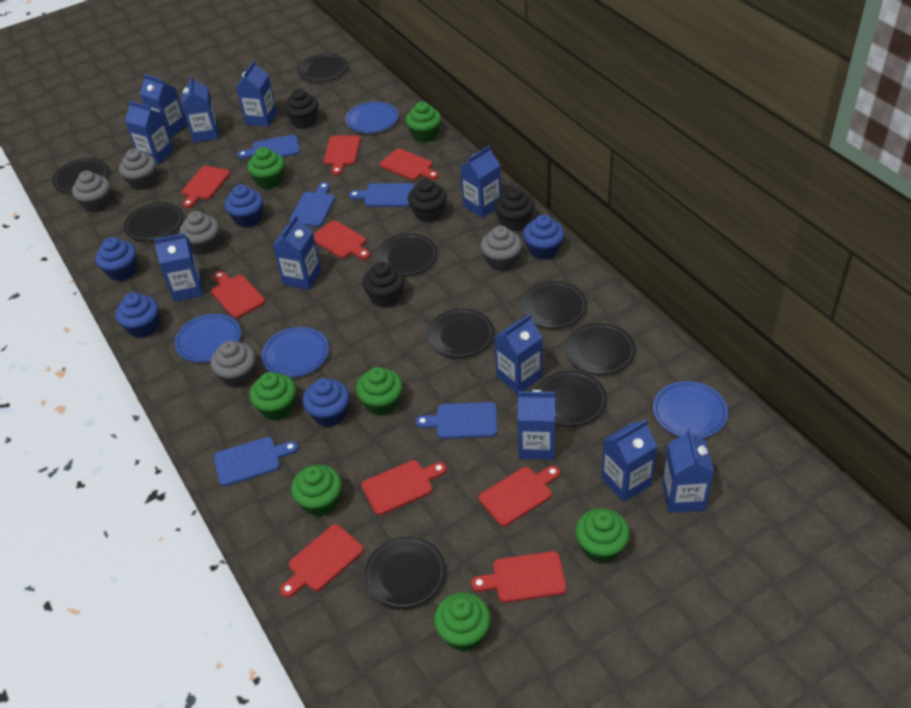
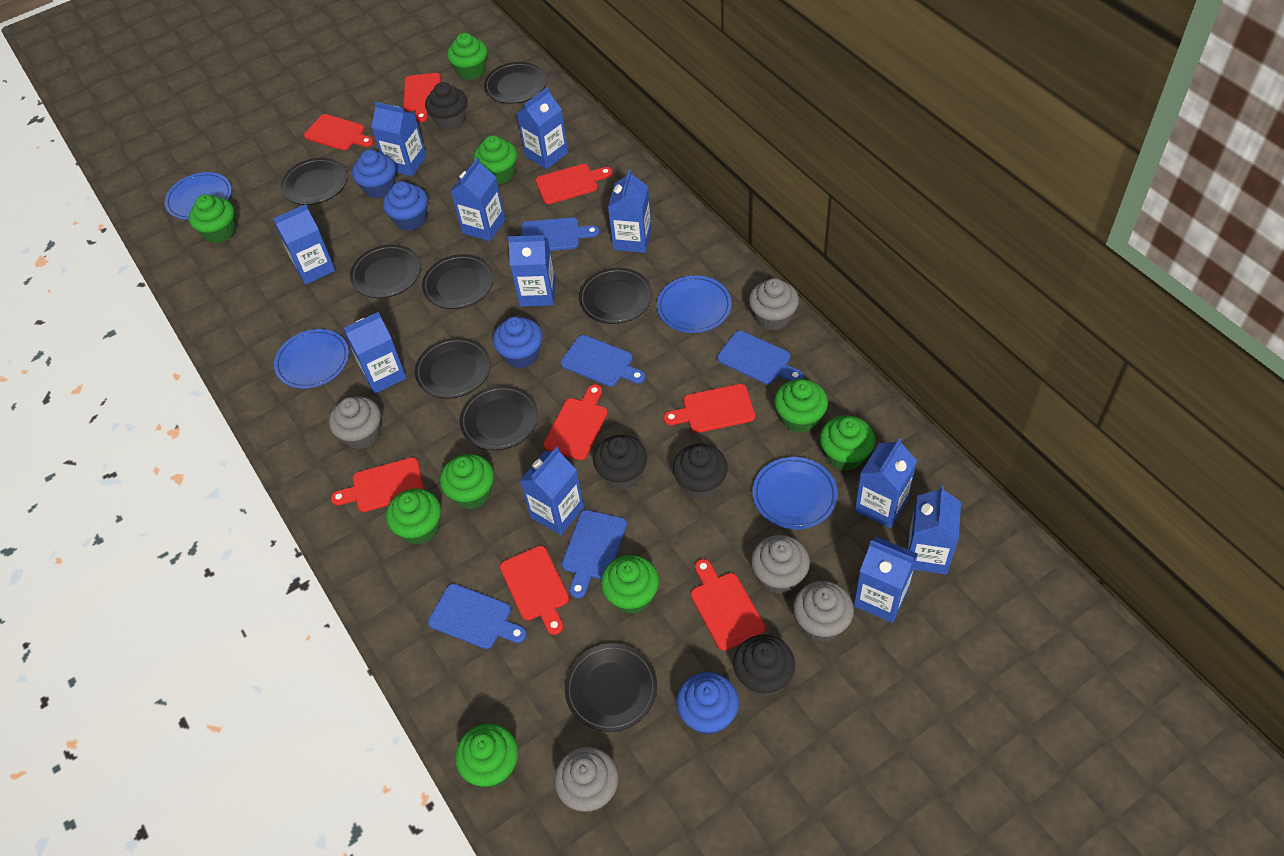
black plate: [52,158,109,193] [124,202,183,241] [298,54,348,82] [364,536,446,610] [375,234,437,276] [427,309,494,358] [520,281,587,329] [536,371,607,427] [566,323,636,375] = 9 -> [281,158,347,205] [350,244,421,298] [415,337,491,399] [422,254,494,309] [460,385,538,450] [484,62,547,104] [565,643,657,732] [579,268,652,324] = 8
blue cupcake: [95,237,137,281] [115,292,159,338] [225,185,263,228] [303,378,350,427] [523,214,564,260] = 5 -> [352,150,396,198] [383,181,428,231] [493,317,543,368] [676,672,739,735] = 4
green cupcake: [247,147,285,189] [250,372,296,421] [291,465,342,517] [356,367,403,416] [406,101,441,143] [434,592,491,651] [575,508,630,564] = 7 -> [189,194,236,243] [386,489,441,545] [440,454,494,509] [447,33,488,80] [455,724,518,788] [473,135,517,184] [601,555,659,614] [774,379,828,433] [820,415,875,471] = 9
red cutting board: [182,166,230,208] [211,271,265,318] [280,524,364,598] [313,221,370,260] [323,135,361,175] [361,460,447,515] [379,149,439,180] [471,551,566,603] [479,466,560,526] = 9 -> [304,114,374,150] [331,457,424,512] [404,73,441,122] [500,546,569,635] [536,164,613,204] [543,384,608,460] [664,384,755,433] [691,559,765,651] = 8

